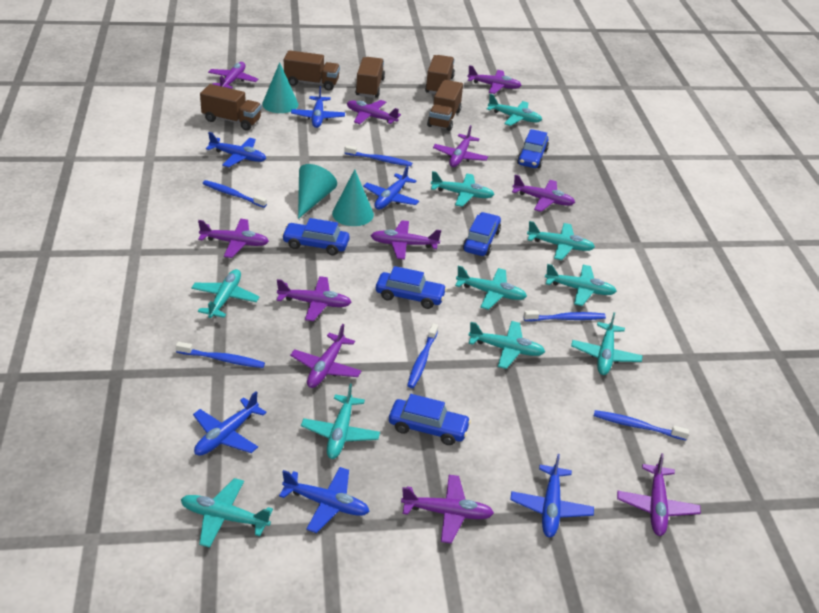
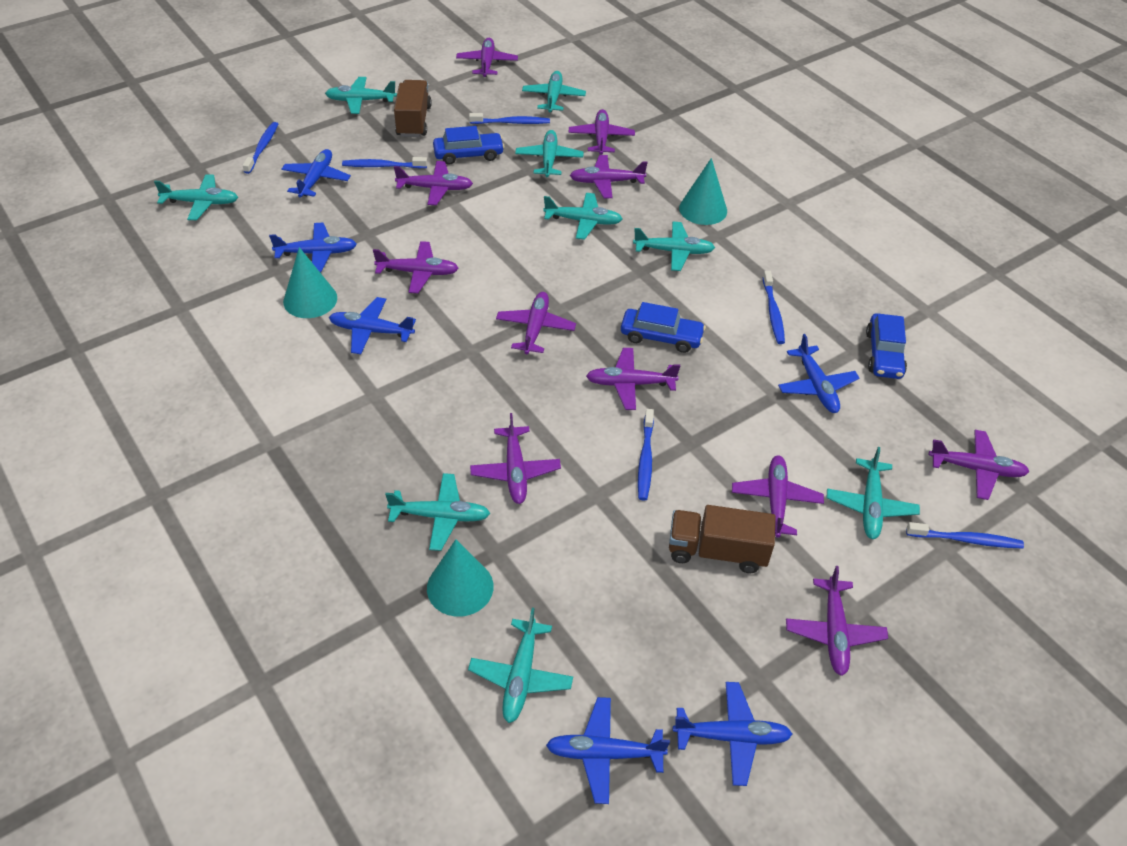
blue car: [282,218,350,255] [376,266,447,309] [389,394,471,445] [463,212,501,256] [517,129,549,169] = 5 -> [433,126,505,165] [621,302,706,353] [866,313,907,379] = 3
brown truck: [200,84,262,130] [284,50,340,91] [355,57,385,98] [425,55,455,94] [427,79,463,131] = 5 -> [394,80,432,137] [669,505,776,573] = 2
turquoise plane: [181,478,273,548] [191,269,260,318] [301,384,380,459] [431,171,495,207] [455,266,527,310] [468,321,545,369] [487,94,542,126] [527,221,595,260] [545,264,617,306] [571,312,643,375] = 10 -> [154,174,238,220] [325,77,397,114] [385,473,491,551] [468,608,573,723] [515,130,584,177] [522,71,586,112] [543,193,623,240] [633,222,715,271] [826,447,920,539] = 9

